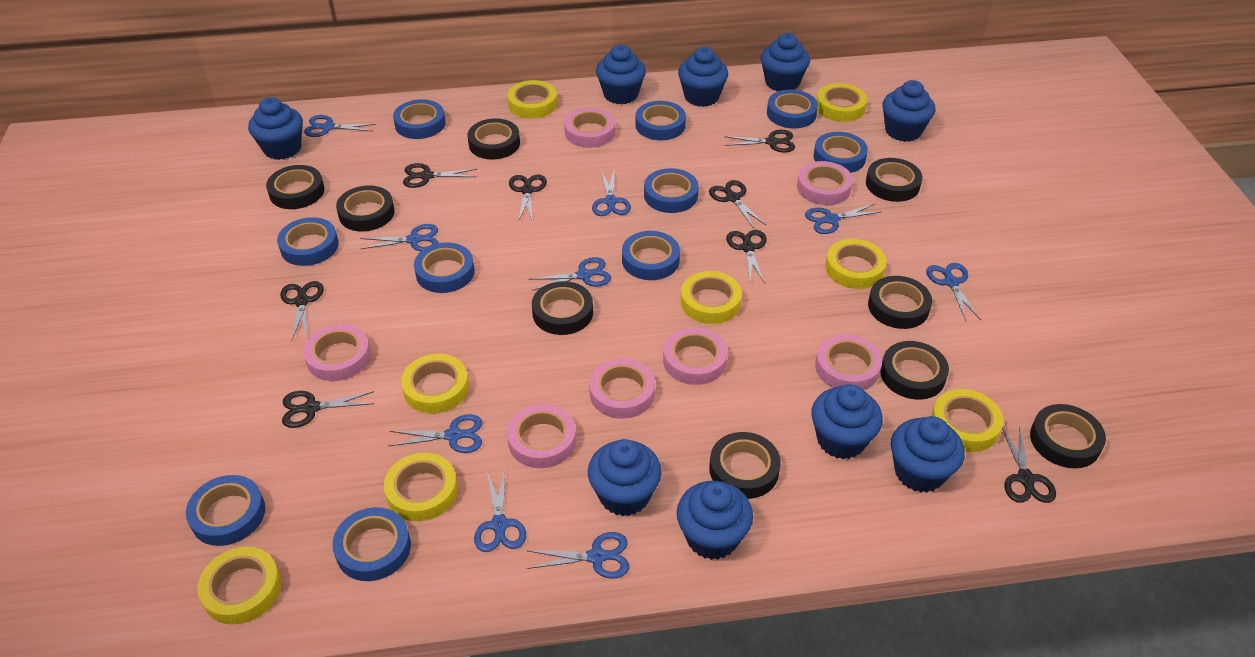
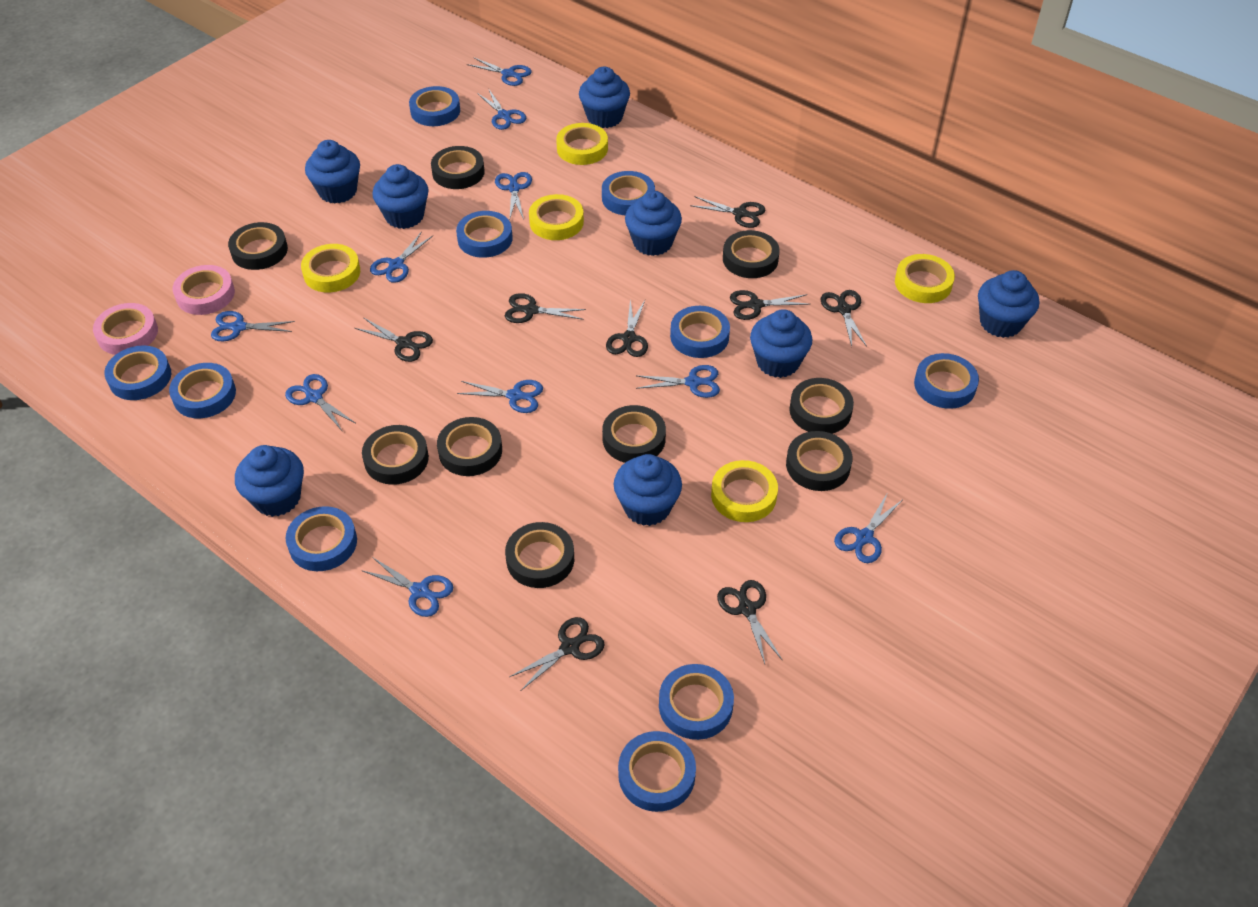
blue cupcake: [248,97,303,160] [588,439,662,516] [596,45,646,105] [677,481,753,560] [678,47,728,107] [761,33,810,91] [811,384,883,459] [882,80,935,142] [891,416,965,493] = 9 -> [235,445,304,517] [305,140,360,204] [372,164,429,229] [579,67,630,128] [614,454,682,526] [625,191,682,256] [750,309,812,378] [978,270,1039,338] = 8
blue scissors: [304,115,376,137] [360,224,438,251] [389,414,482,453] [474,469,526,552] [527,532,629,579] [529,257,611,291] [592,168,631,216] [805,204,881,234] [926,263,981,321] = 9 -> [211,311,295,341] [285,374,355,430] [361,557,453,617] [370,231,433,283] [457,380,543,413] [467,57,532,86] [477,88,526,130] [495,172,532,219] [636,365,720,398] [834,492,902,563] = 10
pink tape: [303,324,371,381] [507,404,576,468] [564,107,615,148] [589,358,655,419] [663,327,727,385] [797,161,853,205] [815,334,882,390] = 7 -> [93,303,158,355] [173,265,235,315] = 2
yellow tape: [197,547,282,625] [384,453,458,521] [401,354,469,414] [507,80,557,119] [681,271,742,324] [817,83,867,122] [825,239,887,289] [931,389,1003,452] = 8 -> [301,244,360,292] [529,194,584,240] [556,123,608,165] [711,460,778,522] [895,254,955,303] = 5

